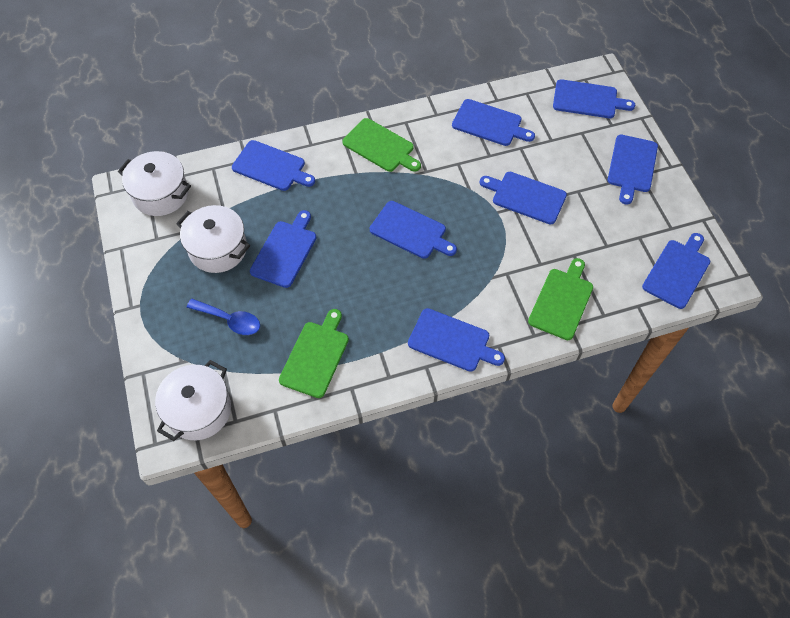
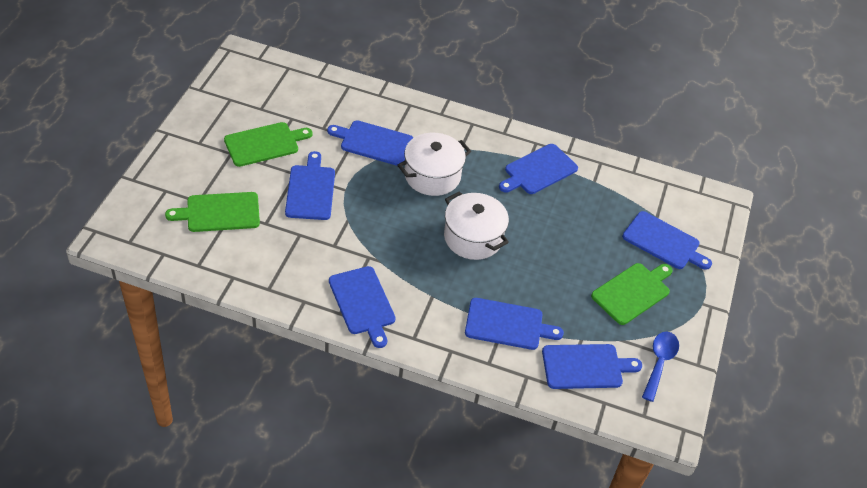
blue cutting board: [232,140,315,191] [250,210,316,288] [370,201,457,259] [408,308,505,372] [452,99,535,146] [479,172,567,224] [553,79,635,118] [608,135,658,205] [642,233,710,309] = 9 -> [285,151,335,220] [327,120,413,166] [329,266,396,348] [465,298,564,350] [499,144,578,194] [542,344,642,389] [622,211,712,270] = 7
white pot: [118,151,191,216] [155,360,231,441] [176,205,250,273] = 3 -> [397,133,471,196] [444,191,509,260] = 2

